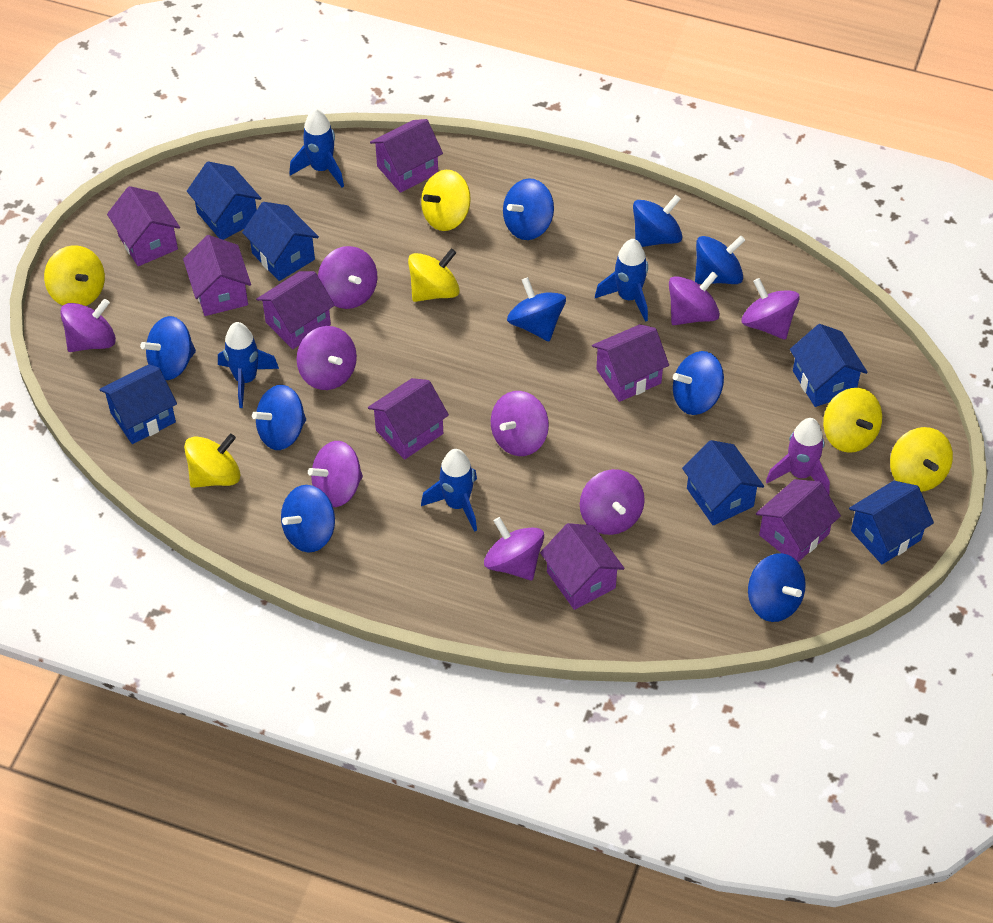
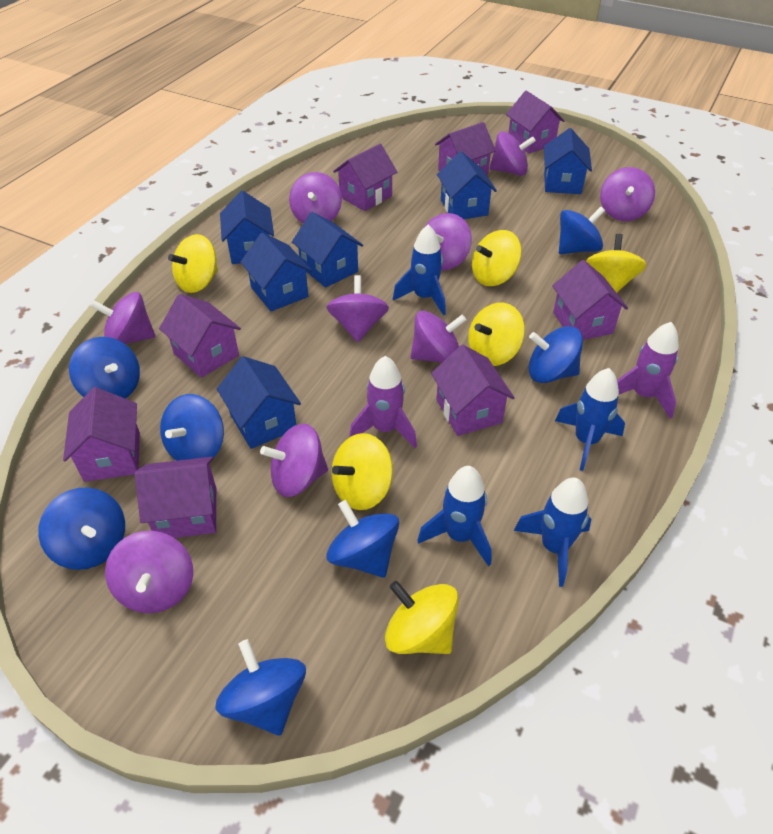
blue spinning top: [140,316,196,380] [252,385,306,450] [281,485,335,553] [503,178,554,240] [507,277,566,341] [633,195,683,247] [673,351,724,415] [695,235,745,284] [748,553,806,622] = 9 -> [38,488,125,570] [69,337,140,399] [160,394,224,461] [216,639,306,736] [326,500,399,577] [528,326,583,383] [559,207,605,254] = 7
purple rocket: [766,418,830,494] = 1 -> [349,356,417,448] [617,322,679,419] = 2

